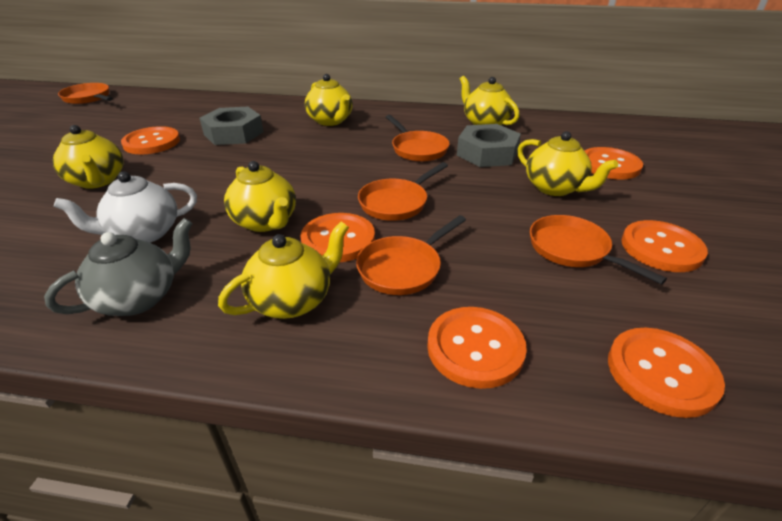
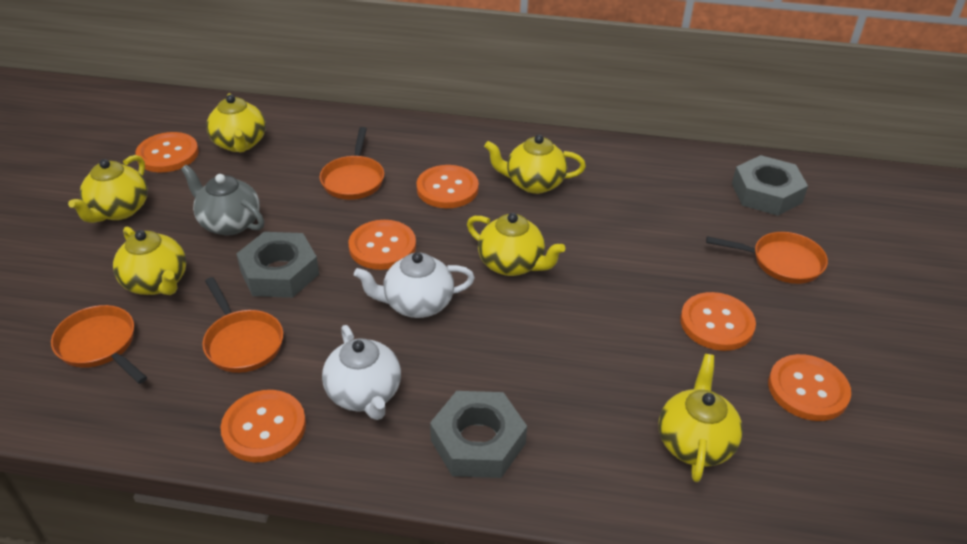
grey nut: [200,107,263,145] [457,124,521,167] = 2 -> [236,232,319,298] [430,391,527,478] [732,155,808,216] = 3
orange pan: [58,83,113,104] [356,215,466,295] [358,162,448,221] [386,115,450,162] [530,215,667,285] = 5 -> [51,305,147,384] [202,277,283,373] [320,127,384,200] [706,232,828,284] = 4
white teapot: [54,172,197,243] = 1 -> [322,325,401,420] [354,252,475,318] = 2

